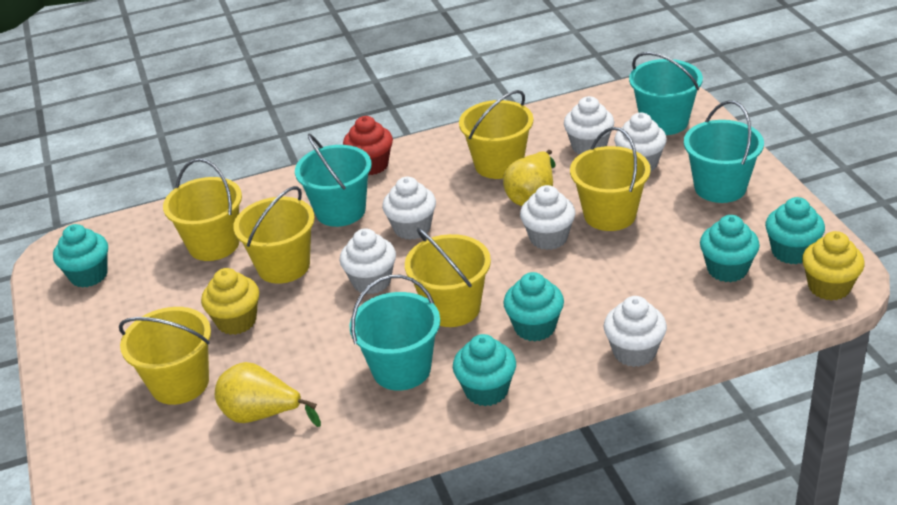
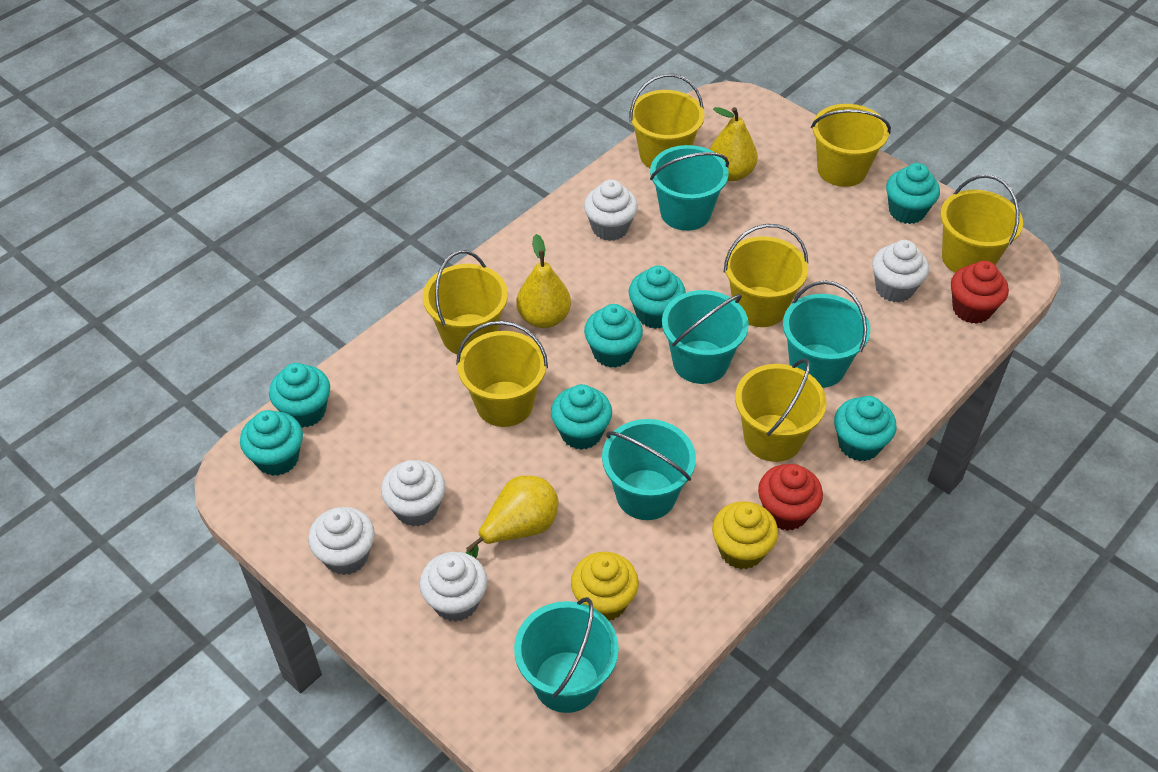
red cupcake: [343,116,393,175] = 1 -> [758,464,823,531] [951,261,1009,324] = 2
turquoise bucket: [295,134,372,227] [349,275,440,391] [629,52,703,135] [684,100,764,203] = 4 -> [514,597,619,713] [602,419,696,520] [650,145,729,231] [662,290,749,384] [783,281,870,388] = 5
turquoise cupcake: [53,224,108,288] [453,334,516,406] [503,272,564,342] [700,215,760,282] [765,197,825,264] = 5 -> [240,410,303,476] [269,363,330,428] [551,384,612,450] [584,304,643,368] [629,266,686,329] [834,396,897,461] [886,163,940,224] = 7
white cupcake: [340,229,396,294] [382,177,436,240] [520,185,576,250] [564,96,614,154] [604,296,667,367] [614,113,667,171] = 6 -> [308,507,375,575] [381,460,446,527] [419,552,487,622] [584,179,638,241] [872,240,929,302] = 5
yellow bucket: [119,307,211,405] [163,158,242,261] [233,186,315,284] [405,228,491,327] [459,90,533,179] [570,127,651,231] = 6 -> [423,250,508,354] [456,321,548,427] [629,74,704,168] [724,224,808,327] [735,359,827,462] [811,104,891,187] [940,175,1023,273] = 7
yellow pear: [215,362,321,427] [503,150,555,206] = 2 -> [466,476,558,558] [517,234,571,328] [709,107,758,181] = 3

